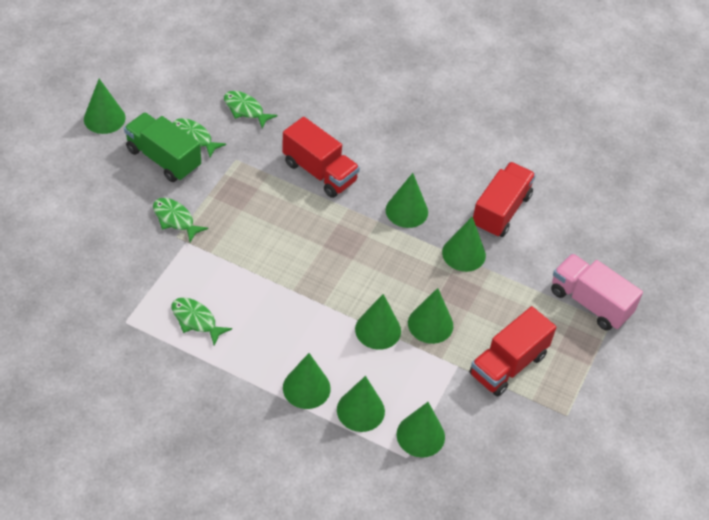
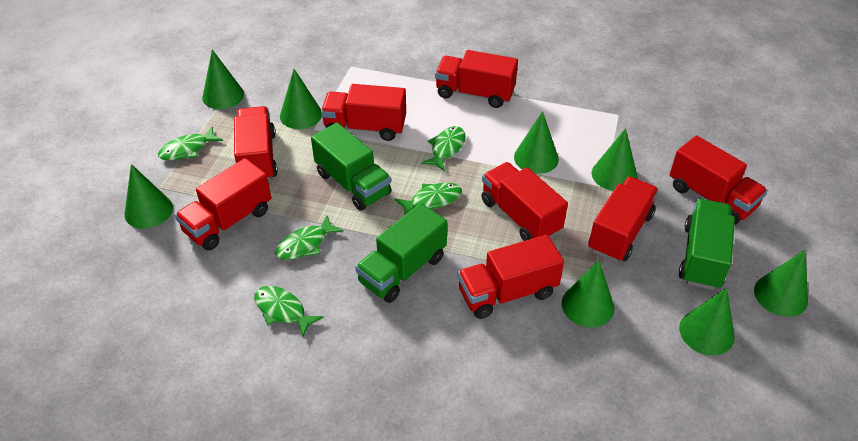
green fish: [153,198,208,242] [171,298,232,345] [173,118,226,157] [224,91,278,129] = 4 -> [158,126,223,160] [254,286,324,337] [275,215,344,260] [394,183,462,215] [421,126,466,171] = 5
green truck: [124,112,201,182] = 1 -> [311,123,391,211] [355,203,447,303] [679,199,735,290] = 3
pink truck: [551,253,643,331] = 1 -> none = 0
red truck: [282,117,360,198] [469,306,556,397] [473,162,536,237] = 3 -> [175,158,271,251] [234,106,278,181] [321,84,406,141] [435,50,518,108] [458,235,564,319] [481,162,568,241] [588,177,659,262] [670,135,768,225] = 8

